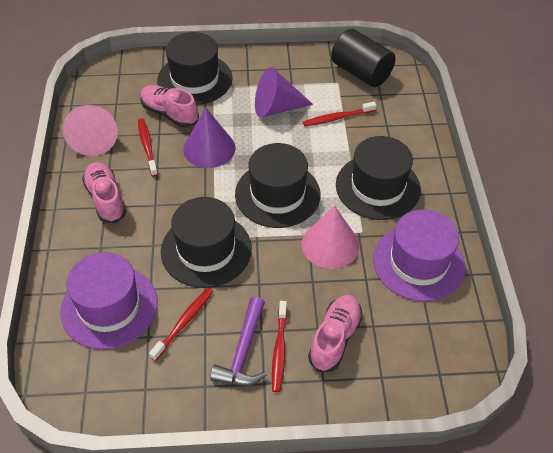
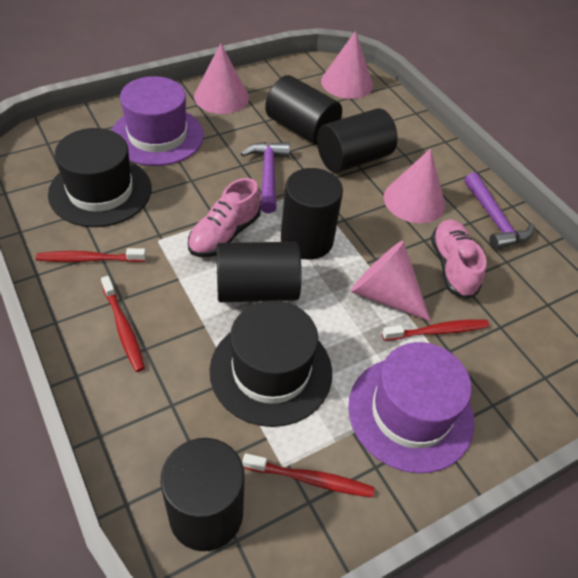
black cylinder: [331,29,396,87] = 1 -> [160,438,245,551] [216,242,301,302] [265,75,342,145] [281,168,343,260] [317,108,398,173] = 5
black hat: [157,32,232,105] [161,197,252,288] [235,143,321,228] [336,136,421,220] = 4 -> [48,128,151,227] [209,300,332,427] = 2
pink cone: [63,105,118,156] [302,206,359,269] = 2 -> [194,43,249,114] [321,31,373,99] [350,241,431,321] [384,148,445,223] = 4
pink shoe: [82,162,126,223] [140,85,199,127] [308,295,363,372] = 3 -> [188,178,261,257] [431,220,486,299] = 2
purple cone: [183,107,235,168] [255,67,313,118] = 2 -> none = 0
purple hammer: [210,297,267,386] = 1 -> [241,142,290,213] [464,172,534,250] = 2

